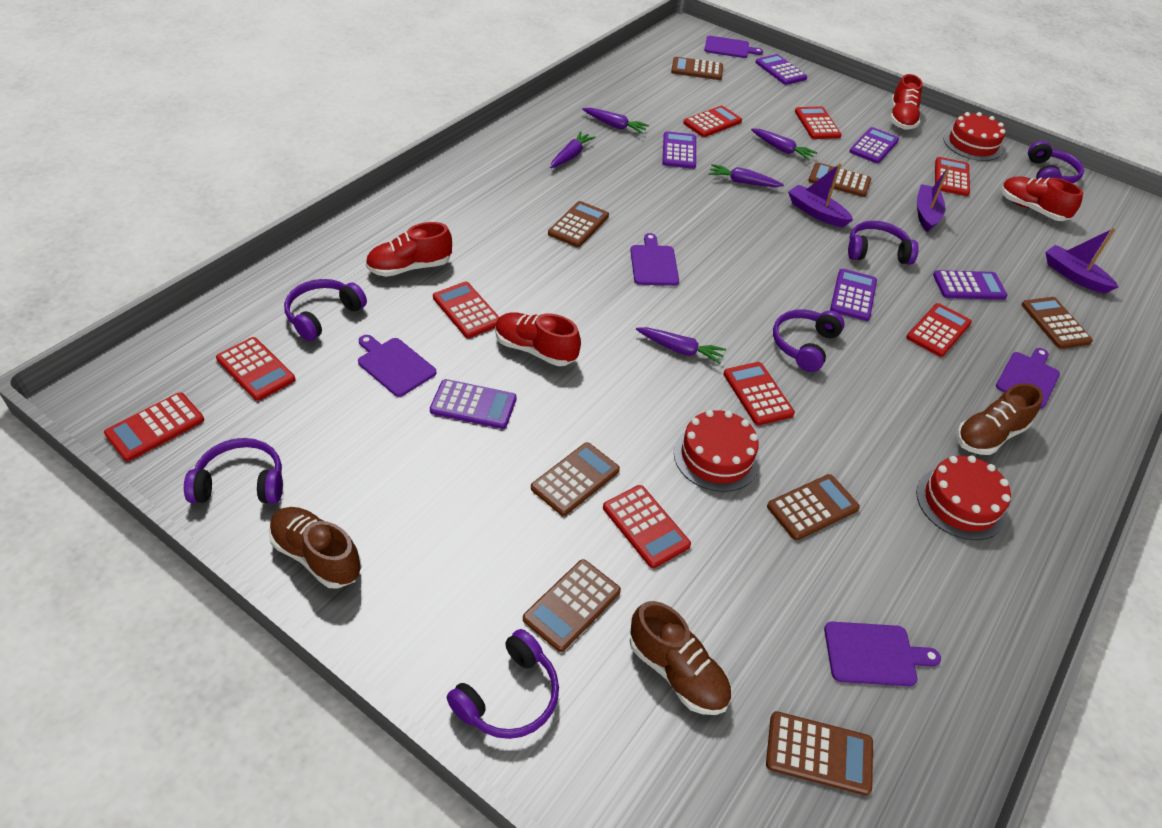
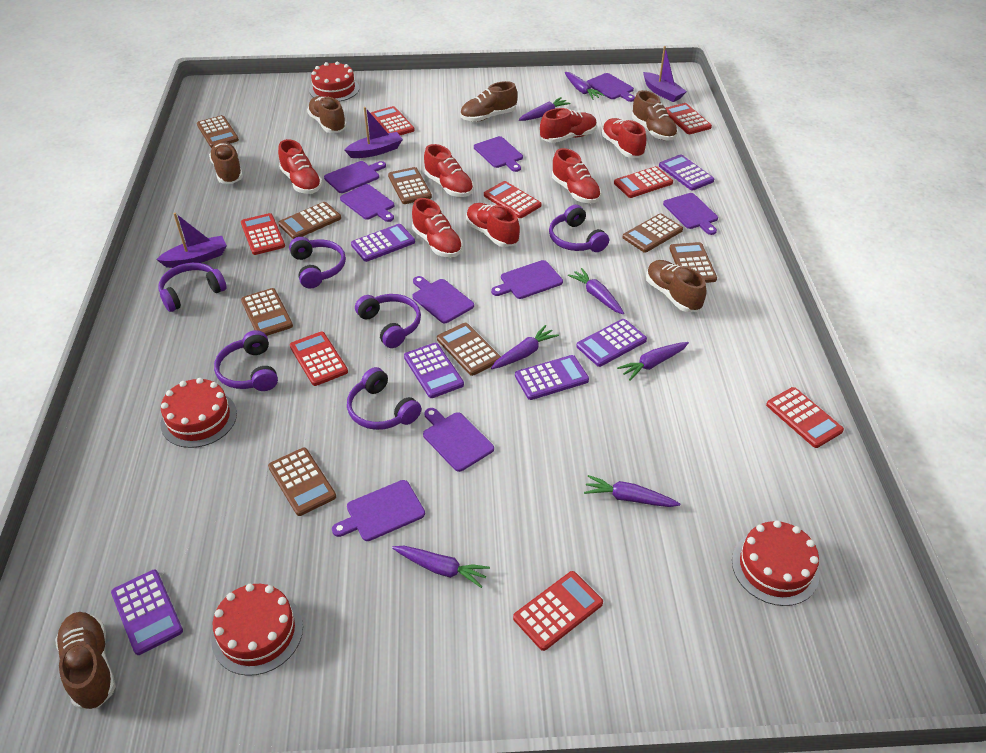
brown shoe: [269,507,362,589] [630,601,731,715] [957,383,1043,455] = 3 -> [55,612,116,709] [209,141,243,184] [307,96,347,133] [460,81,518,122] [632,90,678,141] [646,260,706,312] = 6
purple carrot: [550,131,596,168] [582,108,649,134] [636,327,726,364] [709,164,784,187] [751,129,817,160] = 5 -> [392,546,490,588] [491,325,559,369] [519,97,571,121] [564,72,605,100] [568,268,624,314] [584,475,681,507] [617,342,689,381] = 7
purple cutting board: [358,335,436,397] [630,233,679,286] [704,36,763,58] [824,622,941,686] [996,348,1060,409] = 5 -> [324,161,386,193] [332,480,425,541] [340,184,394,222] [412,276,474,323] [423,408,494,472] [474,136,523,172] [491,260,563,299] [586,73,635,102] [663,193,718,235] = 9
red cake: [674,410,760,492] [916,455,1011,540] [943,112,1006,161] = 3 -> [160,378,237,448] [211,584,303,676] [309,61,359,102] [732,520,820,606] = 4
red calculator: [104,392,204,461] [216,337,295,401] [433,282,499,338] [603,485,691,568] [683,106,742,137] [723,362,795,426] [795,106,842,139] [906,303,972,357] [935,157,970,196] = 9 -> [241,213,285,255] [290,332,348,386] [371,106,415,135] [484,181,541,218] [513,571,603,651] [614,166,673,198] [665,103,712,134] [766,387,844,448] = 8
red shoe: [366,222,452,277] [495,312,581,366] [890,74,923,129] [1001,177,1083,221] = 4 -> [278,139,322,194] [412,198,463,257] [424,144,474,197] [466,203,520,247] [540,108,597,143] [552,148,601,204] [601,118,646,158] = 7

